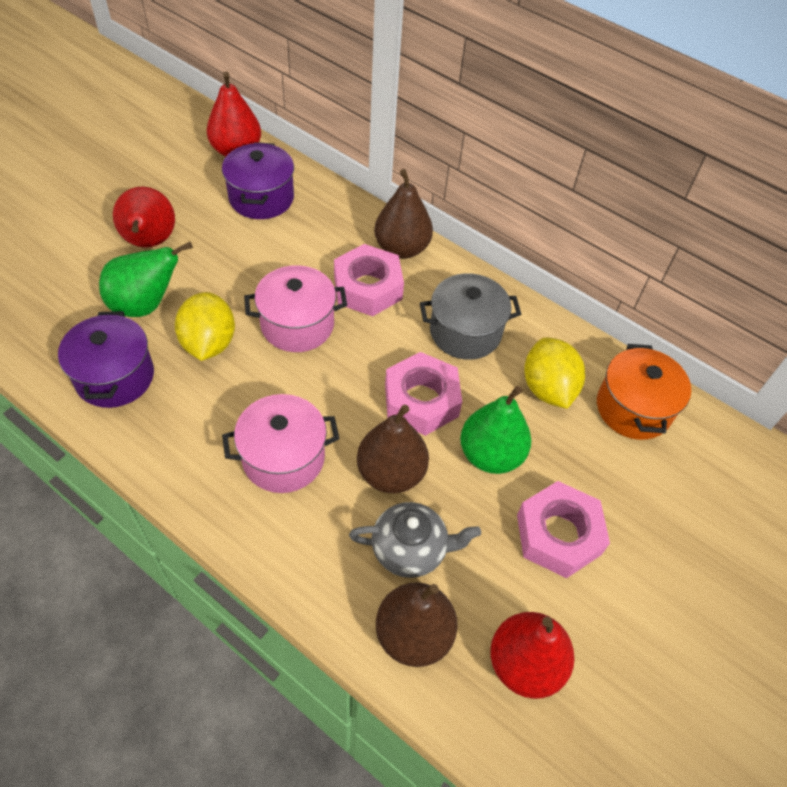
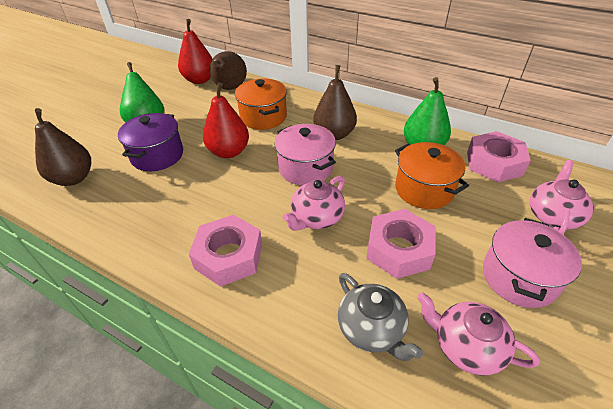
grey pot: [420,273,521,360] = 1 -> none = 0
orange pot: [597,344,691,440] = 1 -> [235,79,287,130] [395,142,469,209] = 2
pink teapot: none = 0 -> [283,176,345,231] [417,293,540,375] [530,160,594,234] = 3
purple pot: [58,311,154,408] [222,142,294,219] = 2 -> [118,113,183,172] = 1
red pear: [113,186,175,248] [206,72,261,157] [490,612,575,699] = 3 -> [178,19,213,84] [203,82,249,158] = 2
yellow lemon: [175,292,235,361] [524,337,585,409] = 2 -> none = 0

